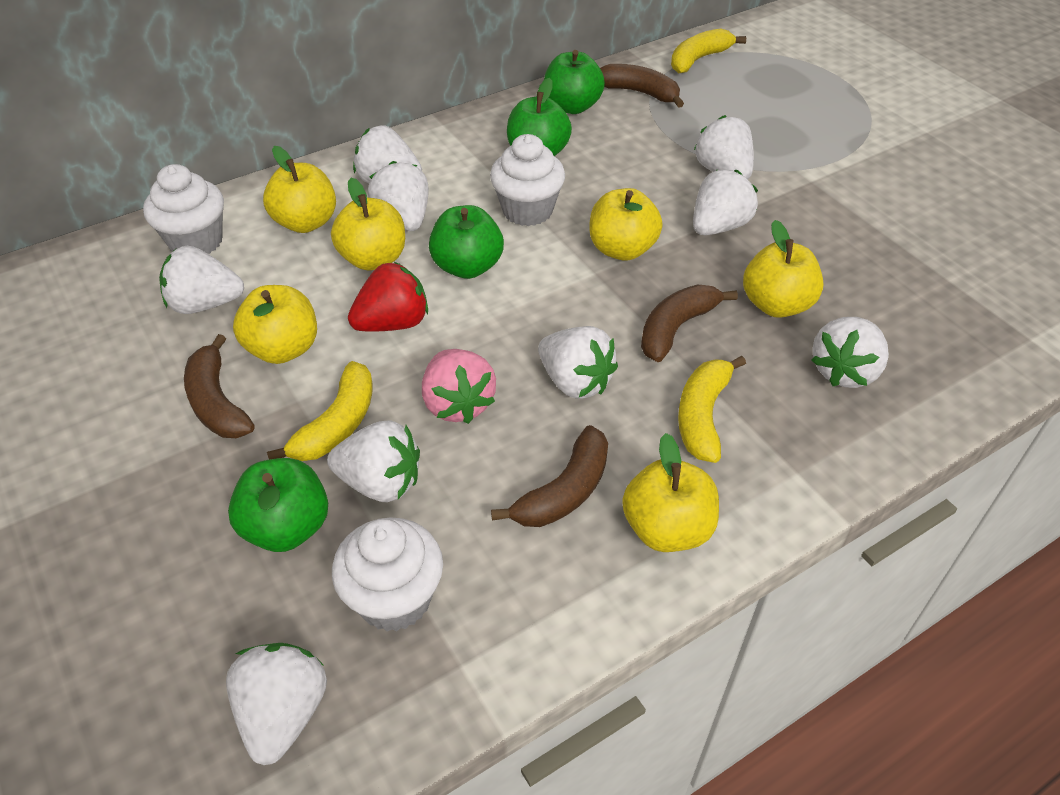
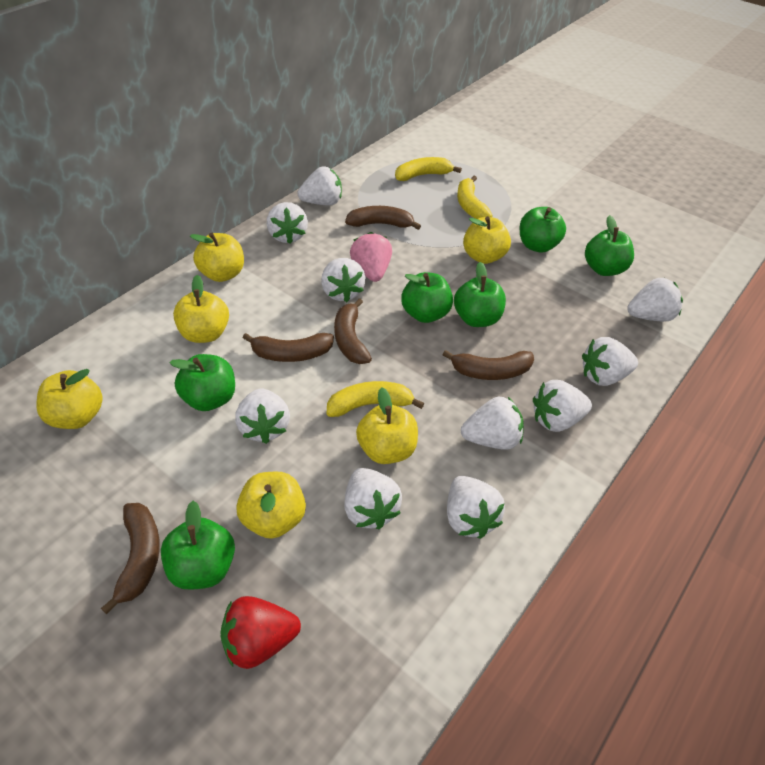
brown banana: [184,334,255,438] [491,425,608,527] [600,64,684,108] [641,285,738,362] = 4 -> [101,503,160,614] [243,333,334,362] [334,298,372,364] [345,206,421,230] [442,350,534,380] = 5
green apple: [228,458,328,552] [429,205,504,279] [507,78,572,156] [544,50,605,114] = 4 -> [161,501,235,590] [170,354,235,411] [401,272,453,323] [454,262,506,327] [520,207,566,253] [585,215,634,276] = 6
white cupcake: [143,164,224,254] [332,517,443,631] [490,134,565,226] = 3 -> none = 0
white strawberry: [159,246,244,314] [226,643,327,765] [327,421,420,502] [353,125,422,183] [368,161,429,231] [538,326,618,399] [693,170,758,235] [694,115,754,179] [812,317,889,388] = 9 -> [235,389,290,444] [267,202,308,244] [298,166,342,205] [321,258,366,302] [344,468,402,529] [447,476,505,539] [461,397,524,450] [533,380,592,432] [582,337,638,386] [627,278,683,321] = 10

